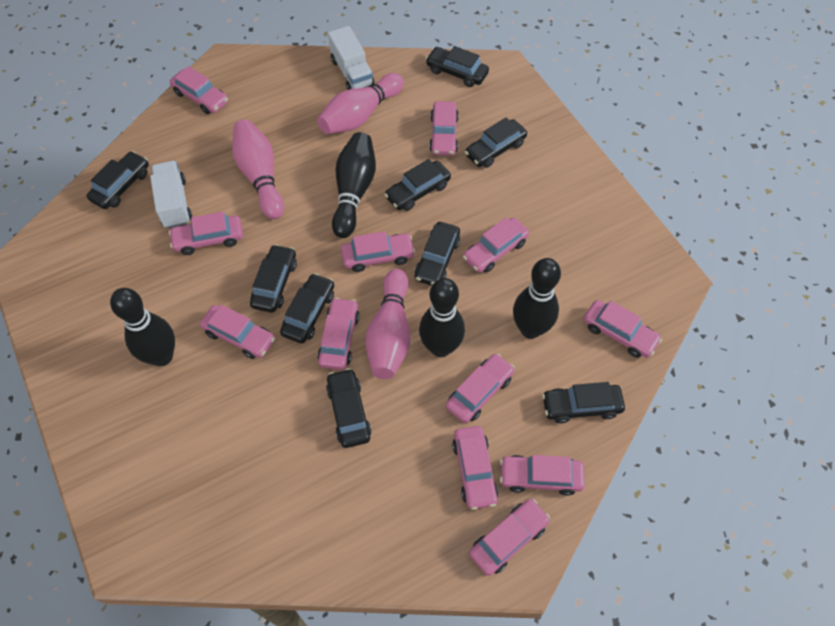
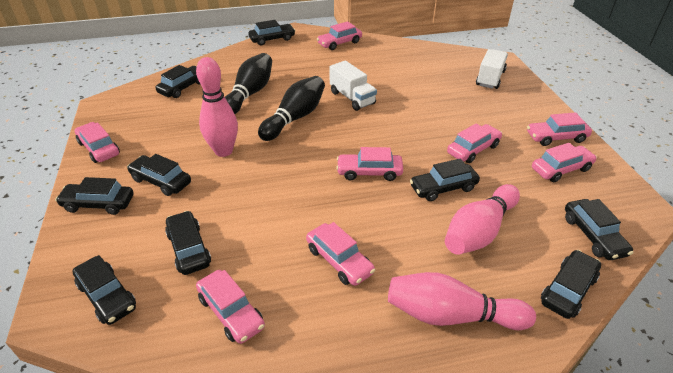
black bowling pin: [110,288,175,366] [332,132,376,238] [419,278,465,357] [513,258,561,339] = 4 -> [225,53,272,114] [258,76,325,141] = 2
pink car: [169,212,243,255] [170,66,228,114] [200,305,275,359] [317,297,360,370] [341,231,415,272] [429,101,459,156] [446,353,515,423] [452,426,499,510] [463,217,529,273] [469,499,550,576] [500,455,585,496] [584,300,662,358] = 12 -> [75,122,120,163] [196,270,265,344] [306,222,375,286] [317,21,362,50] [336,147,403,181] [447,124,502,163] [527,112,592,146] [532,143,597,182] = 8

